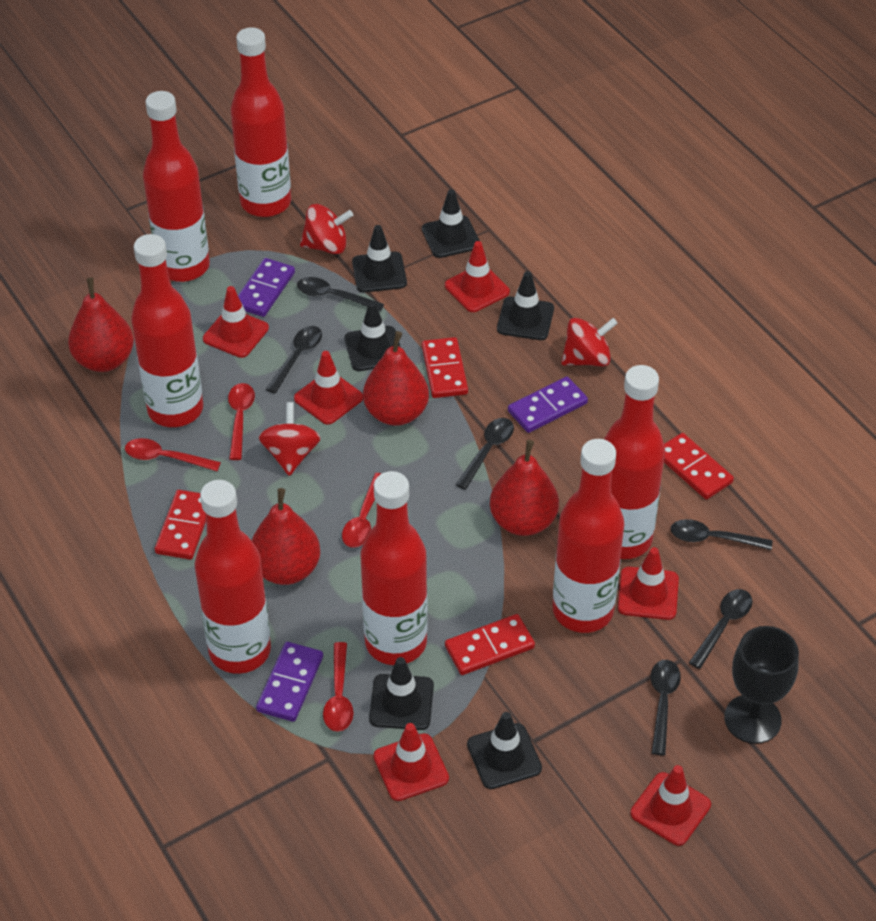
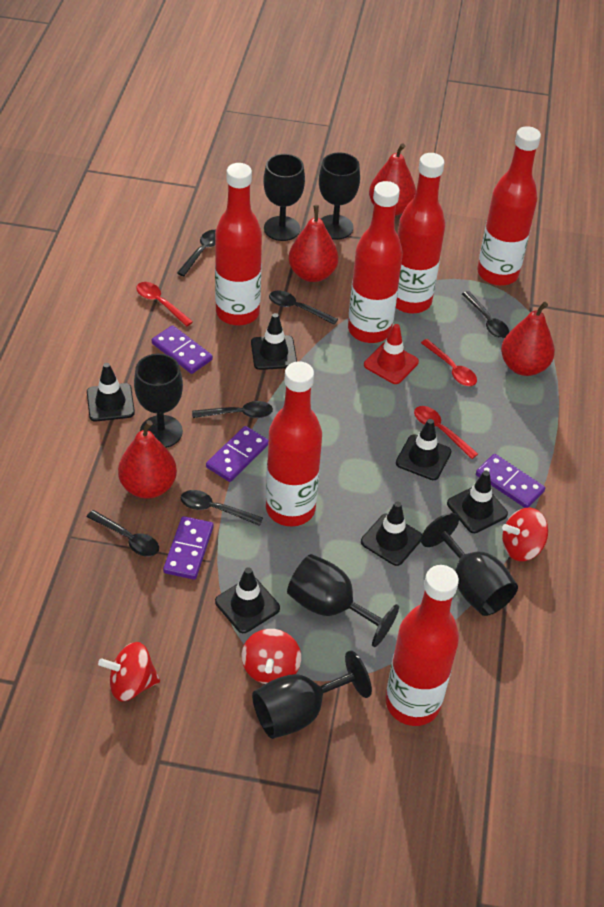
black goblet: [724,626,799,744] = 1 -> [134,354,183,448] [252,650,372,739] [263,154,305,241] [287,554,399,647] [319,152,360,240] [421,513,518,616] = 6
purple domino: [238,258,295,317] [256,642,323,722] [508,376,588,433] = 3 -> [152,325,213,374] [163,516,214,580] [206,426,268,482] [476,454,545,508] = 4
red bottle: [131,234,203,427] [143,91,210,282] [195,480,271,674] [231,27,291,217] [361,471,428,665] [553,439,624,633] [604,365,665,559] = 7 -> [215,163,262,325] [266,361,322,527] [348,181,403,343] [386,565,459,726] [396,153,445,314] [477,126,541,286] = 6
red domino: [155,490,206,560] [422,337,468,398] [445,614,535,675] [664,433,734,499] = 4 -> none = 0
red spoon: [125,438,221,471] [228,383,255,460] [323,642,353,732] [342,473,382,548] = 4 -> [136,282,193,326] [414,406,478,459] [421,339,477,386] = 3
red traffic cone: [203,286,269,358] [294,351,363,425] [374,723,449,801] [445,241,510,312] [618,547,679,620] [630,765,711,846] = 6 -> [364,324,419,384] = 1

